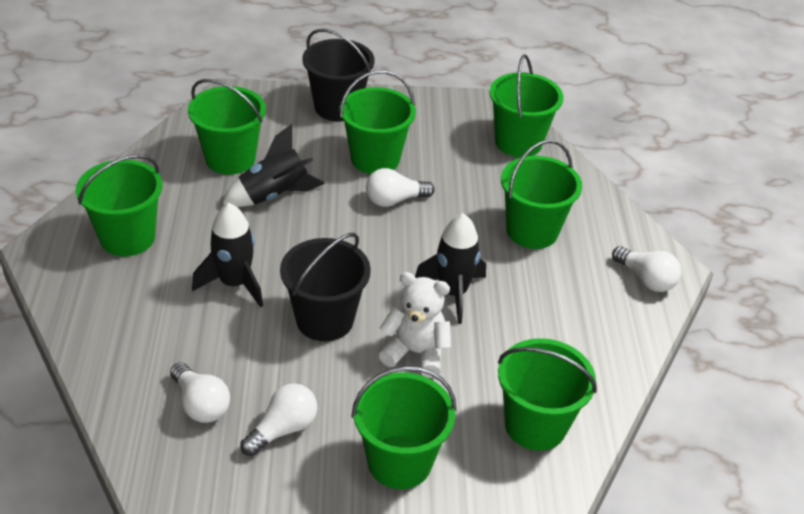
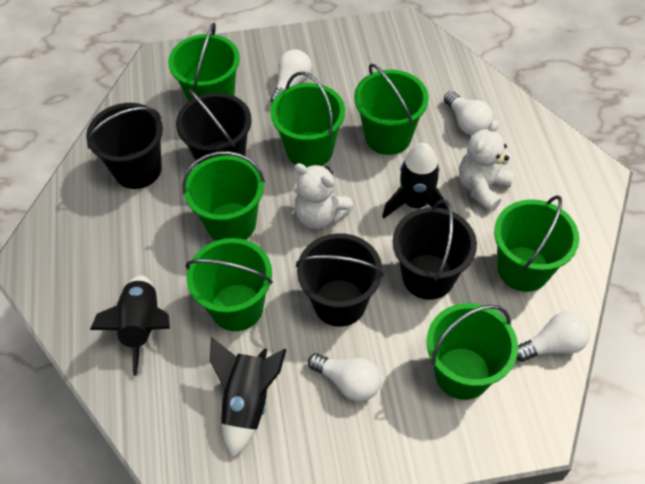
black bucket: [280,233,371,341] [302,29,375,122] = 2 -> [86,103,163,189] [176,89,252,164] [296,233,384,327] [393,199,477,300] = 4
white teddy bear: [379,272,451,378] = 1 -> [294,163,354,229] [459,120,514,212] = 2

